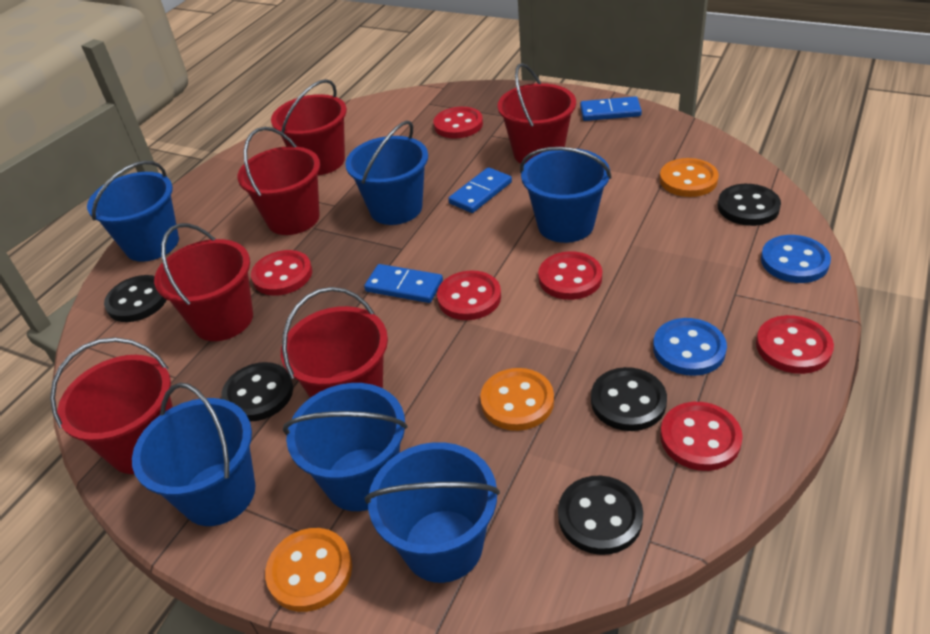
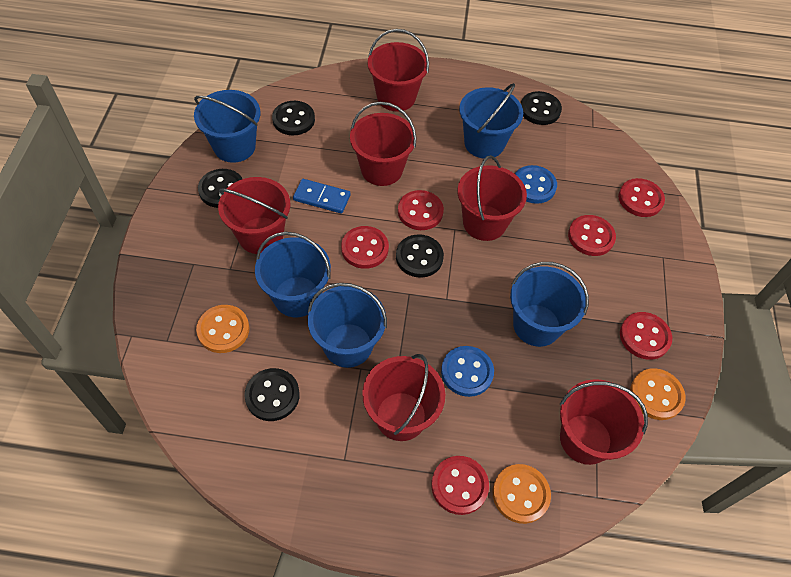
blue bucket: [87,161,179,262] [132,383,255,526] [283,383,408,511] [345,120,428,225] [365,442,500,583] [520,147,612,243] = 6 -> [194,90,260,163] [255,232,331,317] [308,283,387,368] [459,83,523,159] [510,262,589,347] = 5
blue domino: [364,264,443,303] [448,167,512,213] [580,96,642,121] = 3 -> [293,179,351,213] = 1

